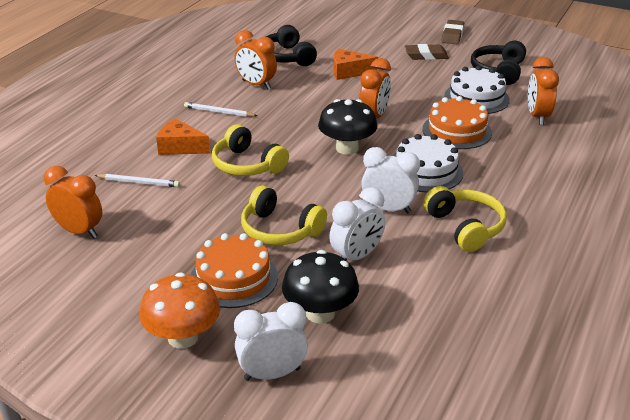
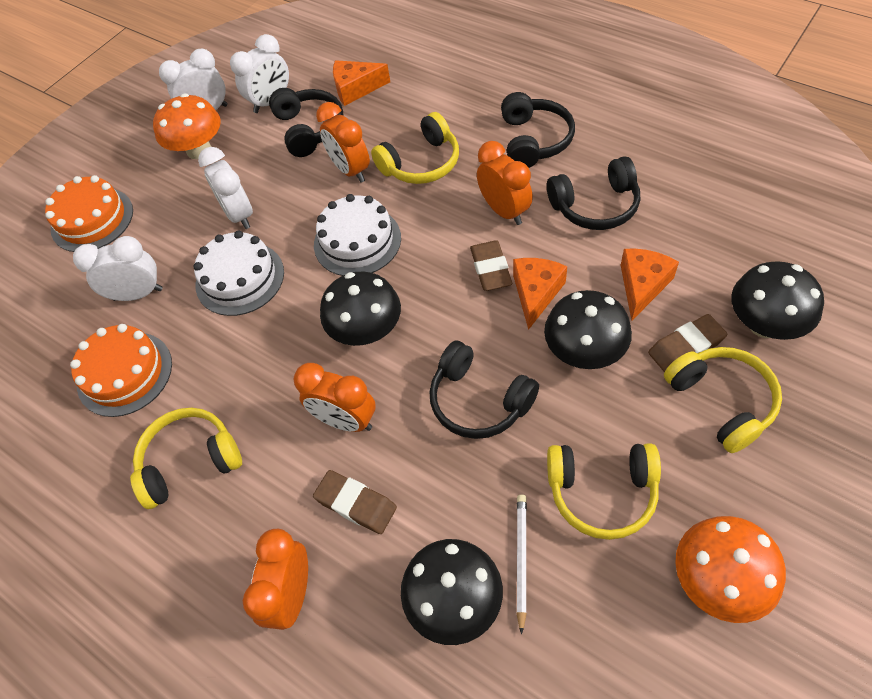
black headphones: [265,25,317,66] [471,41,526,85] = 2 -> [269,88,343,157] [429,341,539,439] [501,92,575,168] [547,156,640,230] = 4
black mushroom: [282,250,359,324] [318,99,378,155] = 2 -> [320,271,401,346] [401,539,503,645] [544,290,632,369] [731,262,824,340] = 4
brown eraser: [405,44,449,60] [442,20,464,44] = 2 -> [313,470,397,534] [470,240,512,291] [648,314,727,372] = 3
orange cheese: [156,118,210,155] [334,49,378,80] = 2 -> [333,60,390,106] [513,258,567,330] [621,249,679,320] = 3
orange mushroom: [139,272,220,349] = 1 -> [153,93,221,159] [675,516,786,623] = 2
white clock: [234,302,308,381] [329,187,385,260] [362,147,420,214] = 3 -> [73,236,163,301] [159,49,227,110] [198,147,253,229] [230,34,289,113] = 4
white pencil: [94,174,180,187] [184,102,258,117] = 2 -> [517,495,527,635] = 1
yellow headphones: [212,124,289,176] [241,185,327,245] [423,186,507,252] = 3 -> [130,408,242,509] [371,112,459,184] [547,444,661,540] [664,347,782,453] = 4

